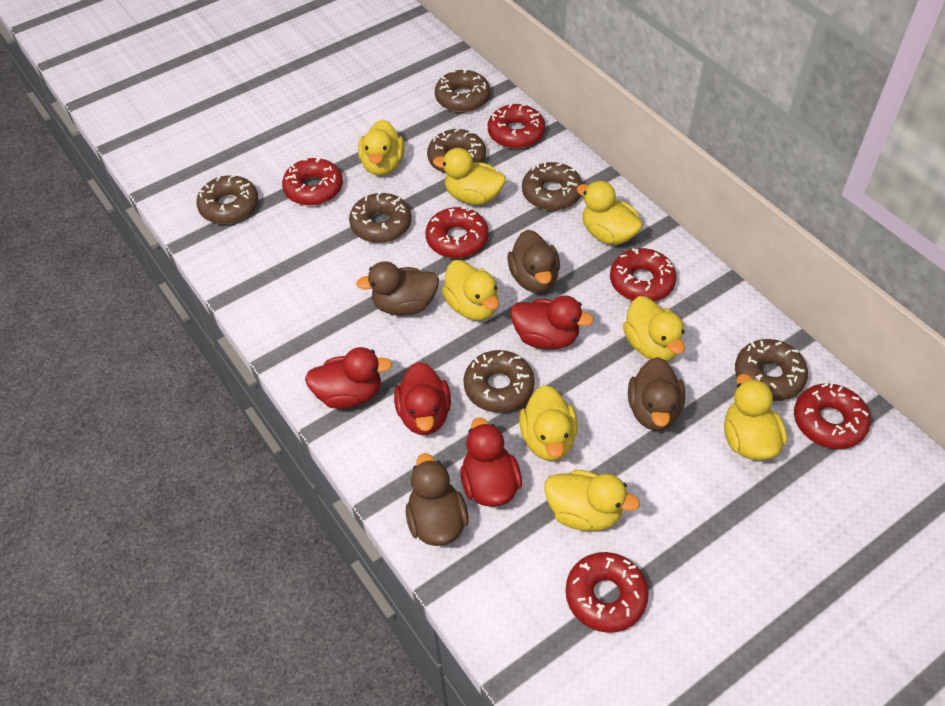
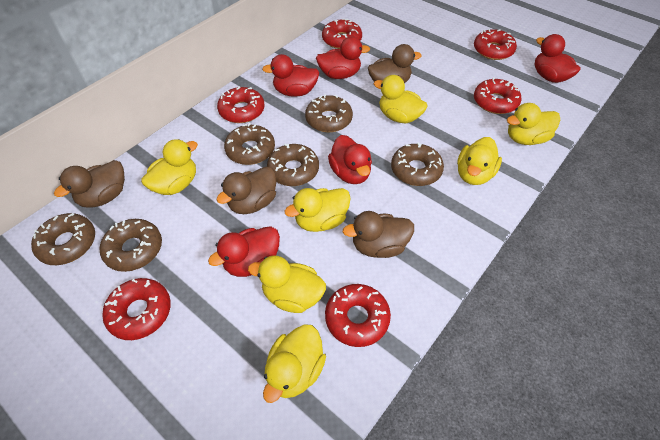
brown donut: [196,174,258,224] [349,191,412,243] [427,129,486,174] [435,68,490,112] [463,350,535,413] [522,162,583,210] [735,339,808,401] = 7 -> [31,213,95,265] [100,219,162,272] [224,123,275,165] [267,144,319,186] [305,94,353,132] [391,142,444,186] = 6
red duck: [305,347,392,409] [394,362,451,435] [460,417,522,507] [510,295,594,350] = 4 -> [208,226,280,277] [262,54,319,97] [316,36,370,79] [328,135,372,184] [535,34,580,83] = 5
yellow duck: [358,119,404,176] [433,148,506,205] [442,260,499,320] [519,385,578,461] [544,470,640,531] [577,181,643,245] [623,296,685,361] [724,374,787,460] = 8 -> [141,139,198,195] [248,255,326,313] [263,324,326,403] [284,188,351,232] [374,75,428,124] [457,137,502,185] [507,103,560,145] = 7

